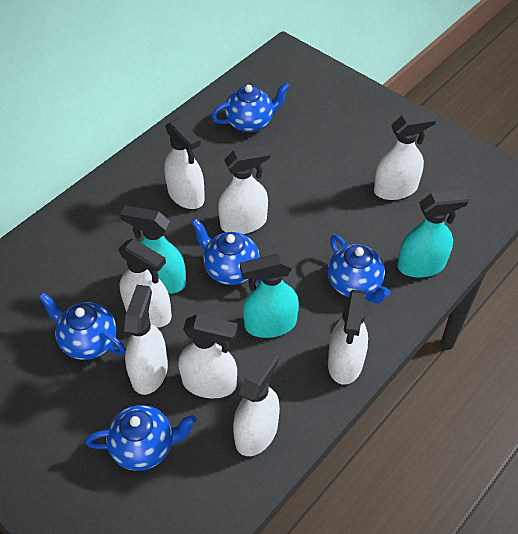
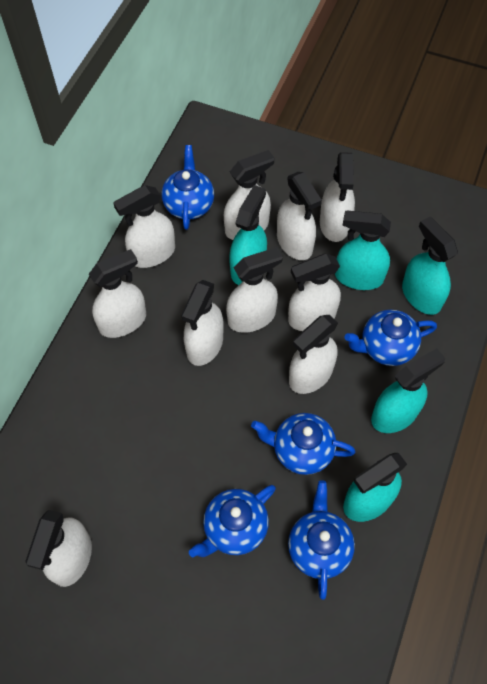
turquoise spray bottle: [120,206,186,294] [240,254,299,338] [397,190,469,278] = 3 -> [229,185,267,285] [335,211,391,290] [343,453,407,522] [371,348,445,433] [402,217,458,315] = 5
white spray bottle: [119,238,172,328] [124,285,168,395] [164,118,205,209] [178,314,238,398] [218,145,270,234] [233,348,280,456] [328,290,368,385] [374,111,437,200] = 8 -> [25,510,92,587] [89,249,146,338] [113,185,175,268] [181,280,224,366] [224,150,274,240] [226,247,283,333] [277,172,322,260] [288,254,341,331] [289,315,338,394] [320,152,355,242] = 10

